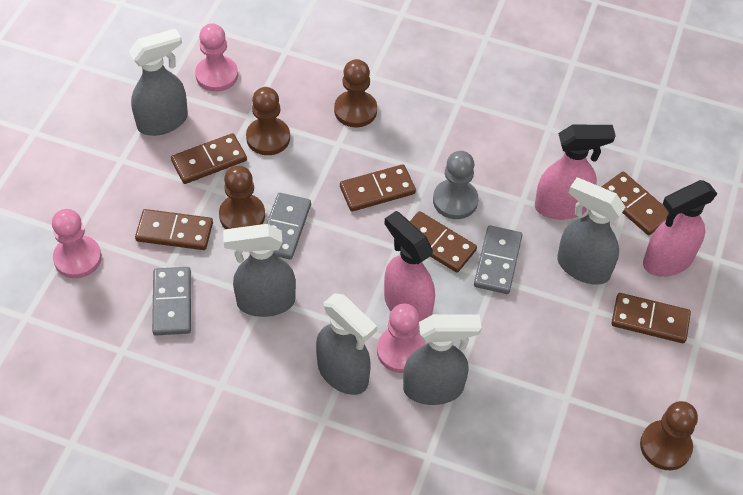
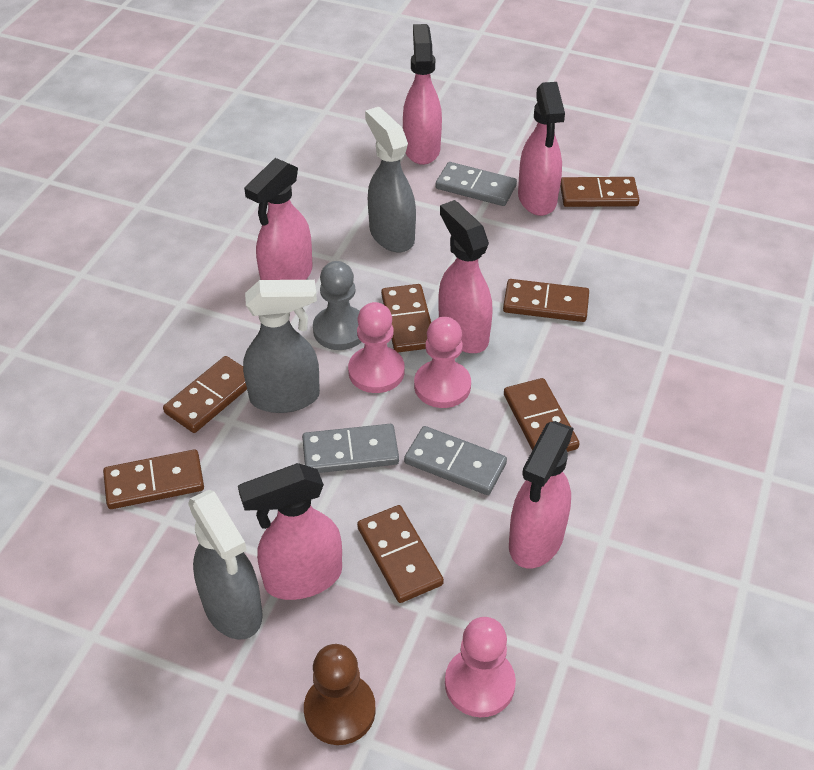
brown domino: [135,209,213,250] [171,133,247,184] [340,164,416,212] [410,211,477,273] [601,172,669,235] [611,293,691,343] = 6 -> [103,449,204,509] [163,356,247,433] [357,505,444,603] [381,284,431,352] [503,279,589,322] [504,378,580,452] [560,177,640,207] = 7
brown pawn: [219,166,265,229] [246,87,290,155] [334,59,377,128] [640,401,698,470] = 4 -> [304,644,376,745] = 1
grey spray bottle: [129,28,188,136] [223,224,296,317] [316,293,377,395] [403,314,482,405] [557,178,625,285] = 5 -> [188,490,263,640] [243,280,320,413] [365,107,416,252] = 3
pink spray bottle: [384,211,435,322] [535,125,616,220] [643,180,718,277] = 3 -> [238,463,342,600] [244,158,313,280] [403,24,442,165] [438,200,493,353] [509,421,574,568] [518,82,565,216] = 6

